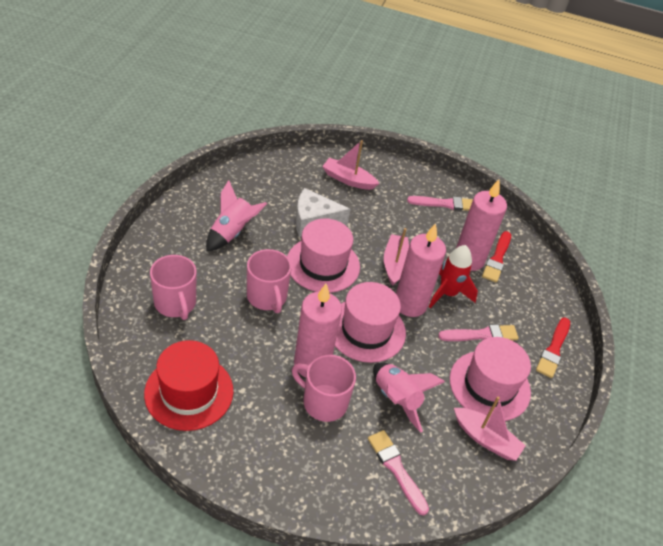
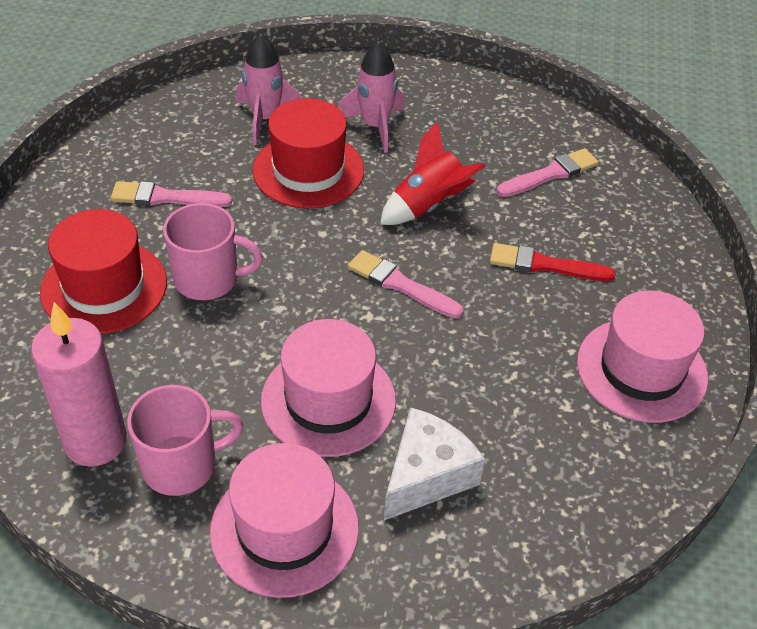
pink boat: [322,140,379,190] [384,228,409,286] [454,396,526,461] = 3 -> none = 0
pink candle: [294,284,342,377] [396,223,446,317] [456,180,507,271] = 3 -> [31,302,127,467] = 1
pink mug: [150,255,197,320] [247,249,292,313] [292,355,356,422] = 3 -> [127,385,243,496] [163,203,263,300] = 2
red brush: [482,231,511,283] [536,317,570,378] = 2 -> [490,243,616,281] = 1
red hat: [144,340,233,431] = 1 -> [40,209,167,334] [252,98,364,208] = 2

